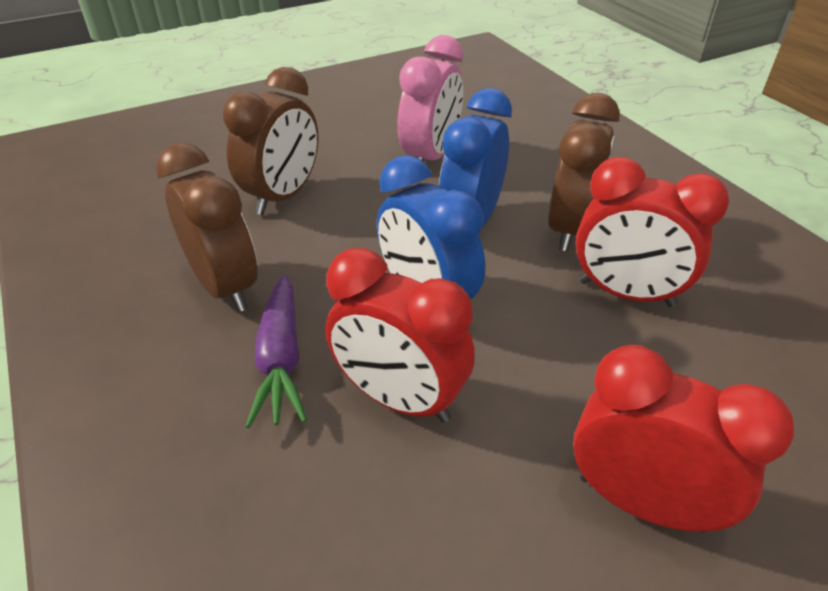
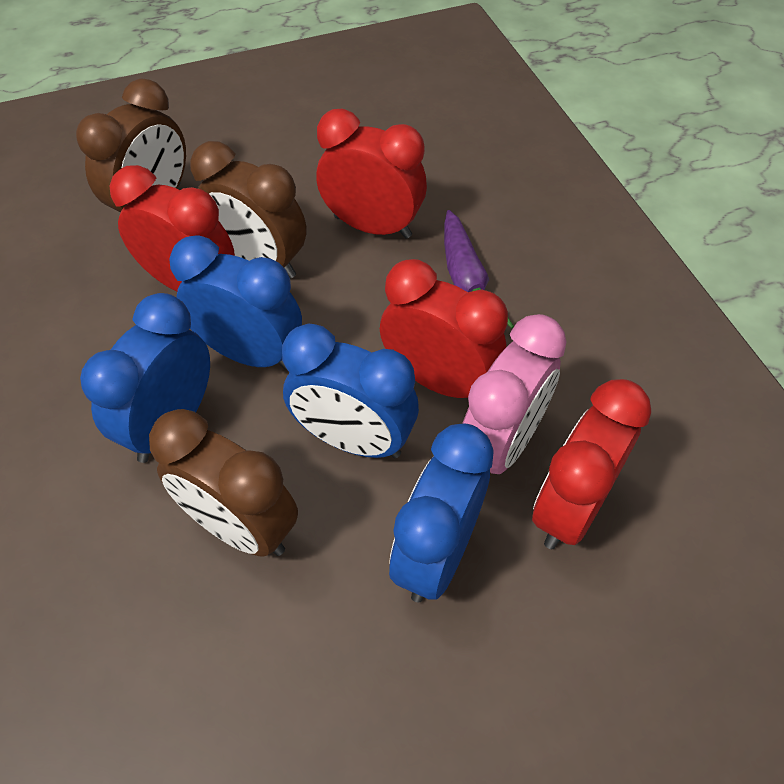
blue clock: [377,155,485,300] [439,88,512,228] = 2 -> [80,293,210,463] [169,235,302,370] [282,324,419,458] [389,424,494,603] = 4
red clock: [325,248,475,423] [573,345,794,533] [575,157,729,307] = 3 -> [110,165,235,292] [316,109,427,239] [380,259,508,398] [532,379,651,549] = 4

